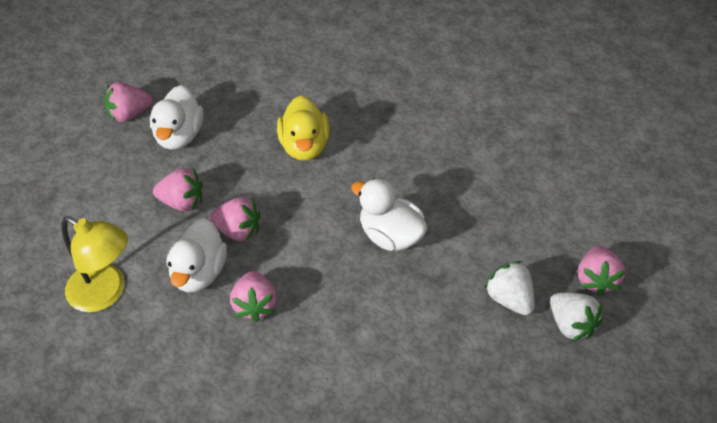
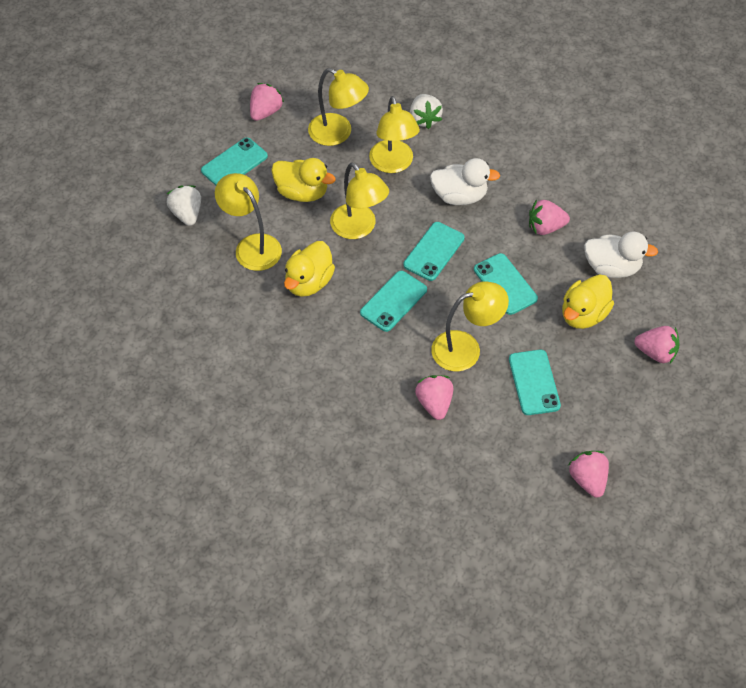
turquoise phone: none = 0 -> [201,138,268,185] [360,271,427,332] [403,222,465,281] [474,253,538,315] [509,350,561,415] = 5
white duck: [150,85,204,149] [167,218,227,292] [351,178,428,251] = 3 -> [430,158,500,205] [584,232,658,278] = 2
yellow duck: [277,95,330,161] = 1 -> [271,158,336,202] [284,241,335,297] [562,274,614,329] = 3
yellow lamp: [61,216,128,313] = 1 -> [215,173,282,271] [308,68,369,146] [330,163,389,239] [369,96,420,173] [431,282,509,372] = 5

